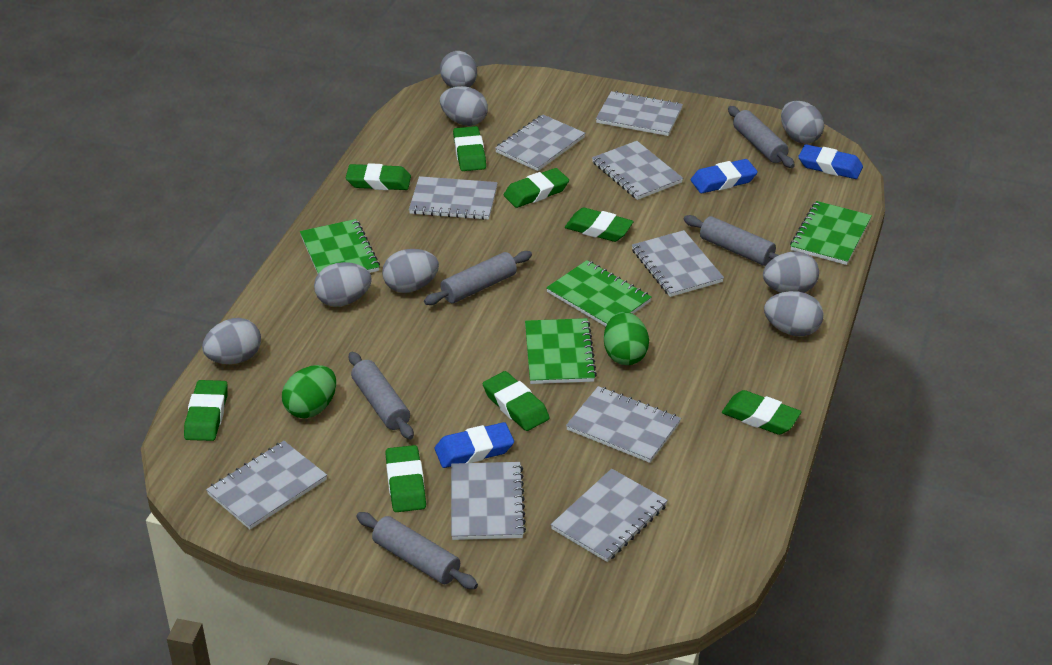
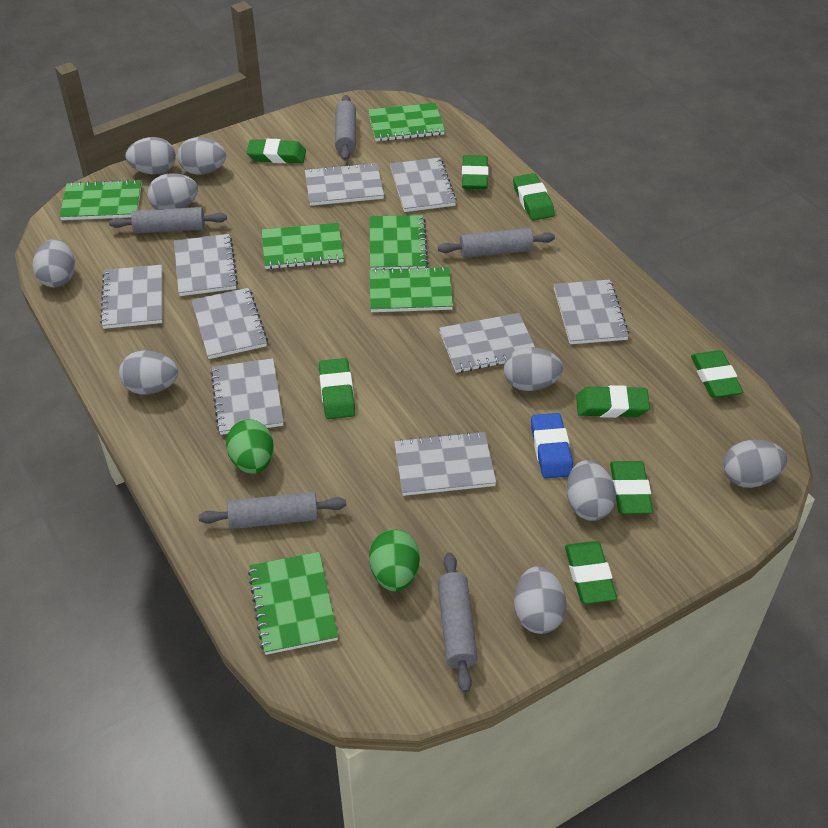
blue eraser: [435,422,514,468] [691,159,758,193] [798,144,863,179] = 3 -> [531,413,573,478] = 1
green notebook: [300,219,380,274] [525,318,597,384] [546,260,652,327] [790,201,872,265] = 4 -> [59,179,142,220] [248,552,338,655] [261,223,344,269] [368,103,445,141] [369,215,428,270] [369,266,453,312] = 6
grey egg: [202,318,261,364] [314,262,372,307] [382,249,439,293] [440,51,477,88] [440,86,488,126] [763,251,819,293] [764,291,823,336] [781,101,824,144] = 8 -> [33,239,75,287] [119,350,178,395] [125,137,176,174] [147,173,198,209] [177,137,226,175] [504,347,563,391] [514,566,567,634] [567,460,616,521] [723,440,787,488] = 9

